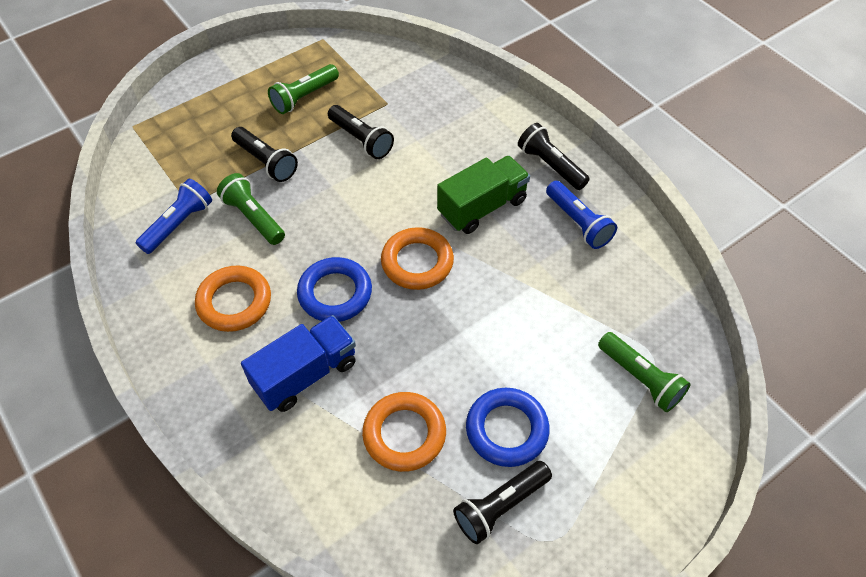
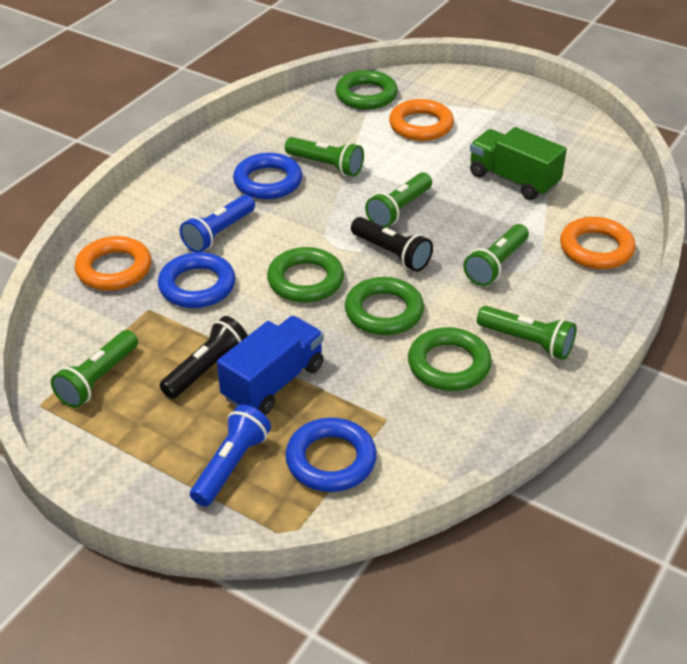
black flashlight: [231,127,298,182] [328,105,394,159] [453,461,552,544] [518,123,590,190] = 4 -> [159,316,248,399] [351,217,433,272] = 2
blue ring: [297,257,372,322] [466,388,550,467] = 2 -> [158,252,235,308] [233,153,302,199] [285,418,377,492] = 3
green flashlight: [217,173,285,245] [268,64,339,114] [598,332,691,412] = 3 -> [51,330,138,408] [285,137,364,177] [365,172,432,228] [463,224,529,286] [477,306,576,360] = 5
green ring: none = 0 -> [267,247,344,303] [335,70,398,110] [345,277,424,335] [408,327,492,391] = 4

